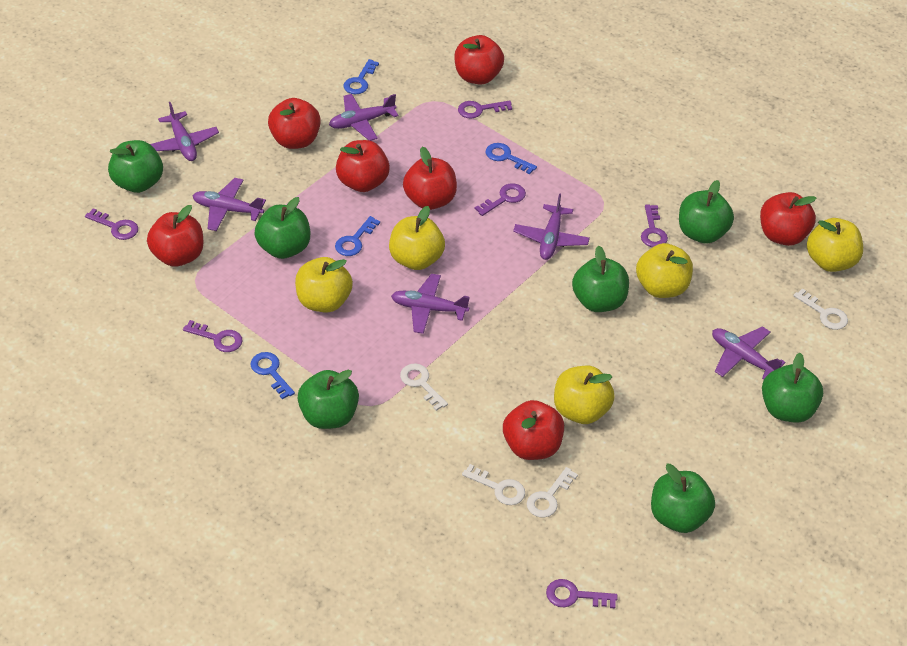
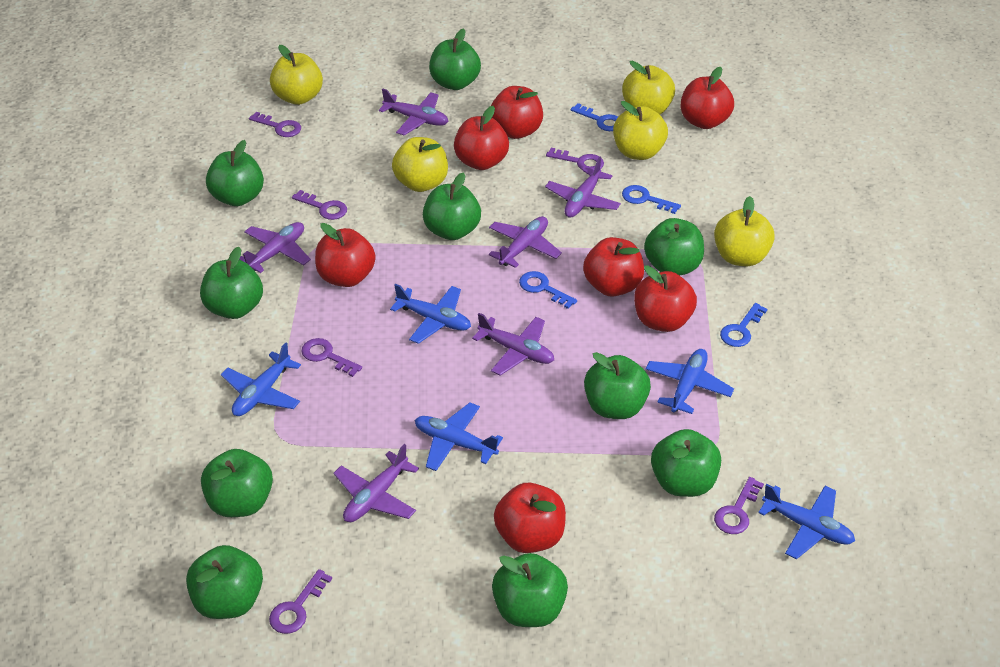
blue plane: none = 0 -> [221,342,301,416] [390,284,471,344] [415,403,503,471] [645,349,734,414] [758,484,855,559] = 5
green apple: [108,140,163,193] [255,197,310,259] [298,370,359,429] [572,246,629,312] [651,464,715,533] [679,180,734,243] [762,353,823,423] = 7 -> [186,545,263,619] [200,247,263,319] [201,449,273,517] [206,140,264,206] [423,172,481,240] [429,28,481,90] [492,553,568,627] [584,352,651,419] [644,218,704,276] [651,429,721,497] = 10
white key: [400,364,448,411] [462,464,525,505] [527,467,578,518] [793,288,848,330] = 4 -> none = 0

